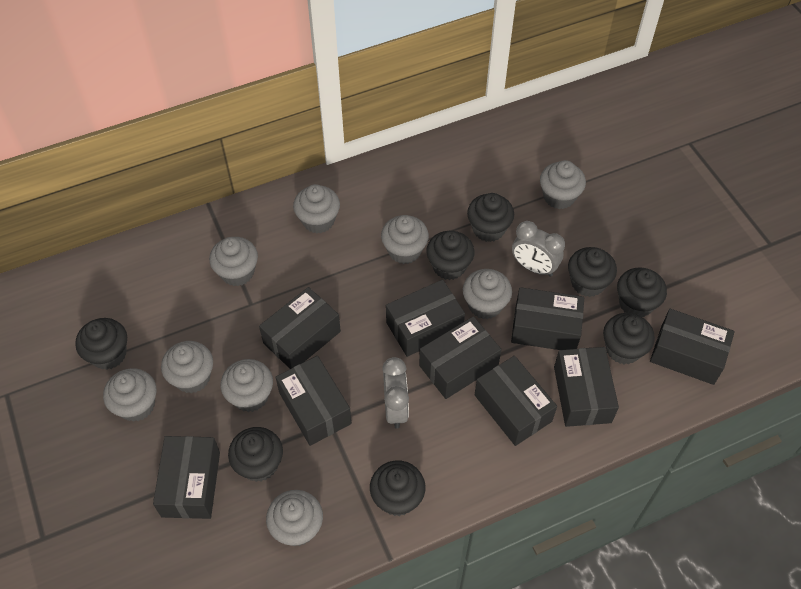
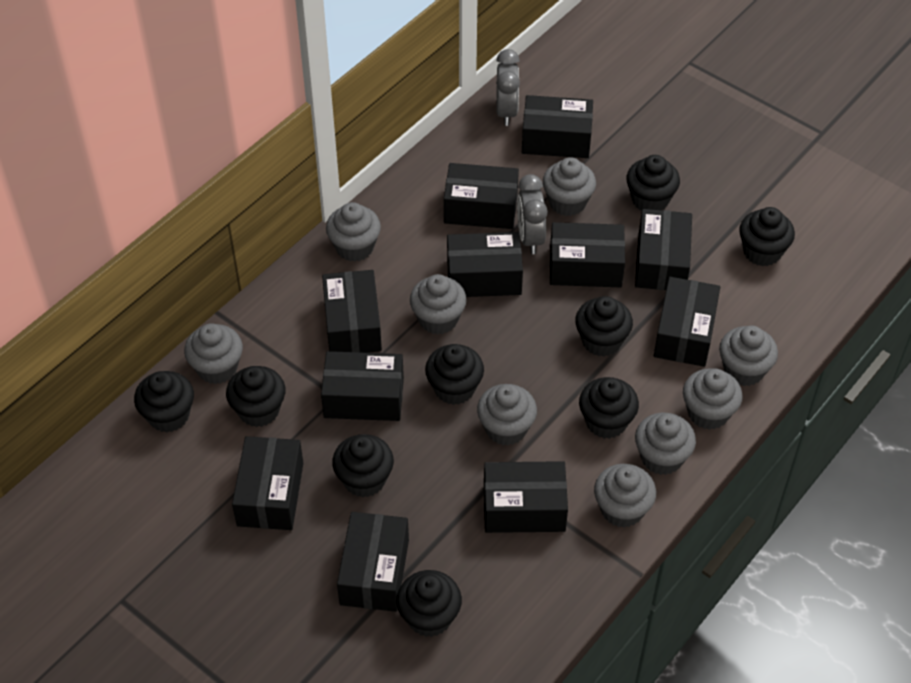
black box: [153,436,220,519] [259,287,341,369] [276,356,352,446] [386,280,465,357] [419,316,502,399] [475,356,557,446] [511,287,584,350] [554,347,619,427] [650,309,735,385] = 9 -> [232,436,303,530] [321,351,404,421] [322,270,382,353] [337,512,409,612] [444,163,519,229] [447,232,523,297] [484,461,568,533] [522,95,593,158] [550,222,625,287] [635,209,692,290] [654,277,720,367] = 11
black cupcake: [75,318,127,370] [228,427,283,482] [370,460,425,516] [426,231,475,280] [467,193,514,242] [568,247,617,297] [603,313,655,364] [617,267,667,317] = 8 -> [134,371,194,433] [226,366,286,427] [332,434,394,498] [397,570,462,637] [425,344,484,405] [575,296,633,357] [579,377,639,439] [626,155,680,210] [739,207,795,266] = 9

